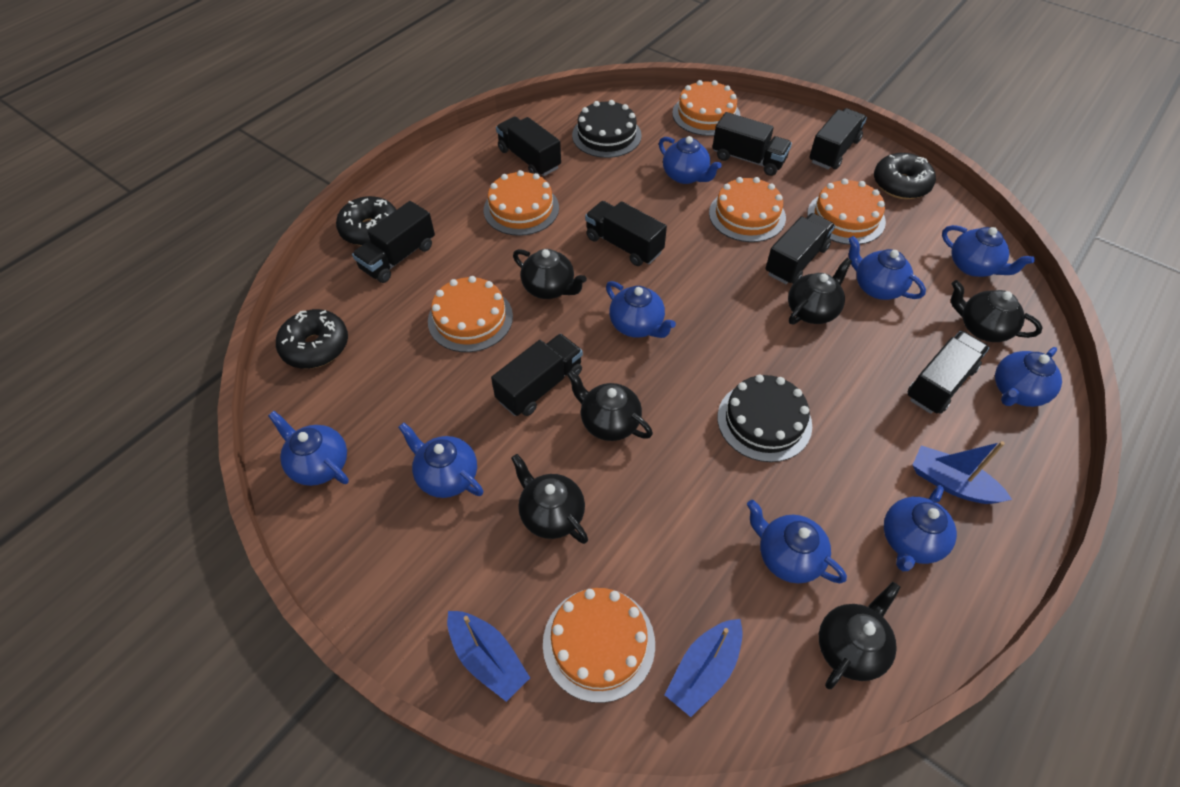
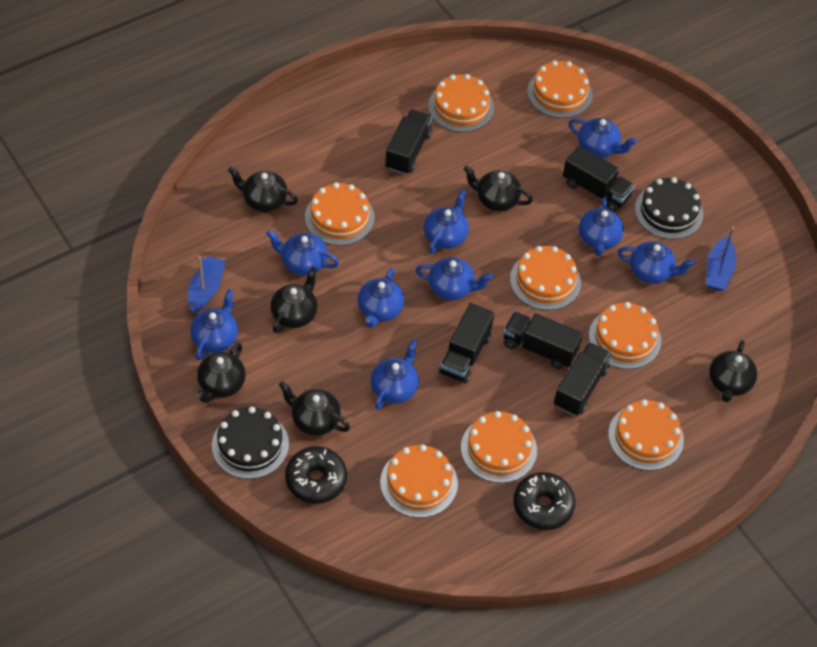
black donut: [276,309,348,369] [336,196,396,246] [874,153,936,199] = 3 -> [285,446,347,504] [513,472,575,530] = 2
black truck: [352,201,435,283] [491,334,583,416] [496,117,561,176] [585,201,667,266] [712,112,792,176] [765,213,835,284] [809,108,867,170] [907,331,989,414] = 8 -> [385,110,432,175] [439,303,494,383] [503,312,583,369] [554,342,612,416] [563,146,635,212] = 5
blue boat: [447,611,530,702] [665,619,743,717] [913,441,1012,504] = 3 -> [188,256,226,314] [706,227,736,291] = 2
orange cake: [428,276,513,352] [484,170,559,236] [543,588,655,703] [672,80,740,136] [709,177,786,242] [807,178,886,245] = 6 -> [305,182,375,245] [380,444,458,518] [428,74,494,132] [461,411,537,483] [510,246,581,310] [527,61,592,118] [589,302,661,369] [608,399,684,471] = 8

